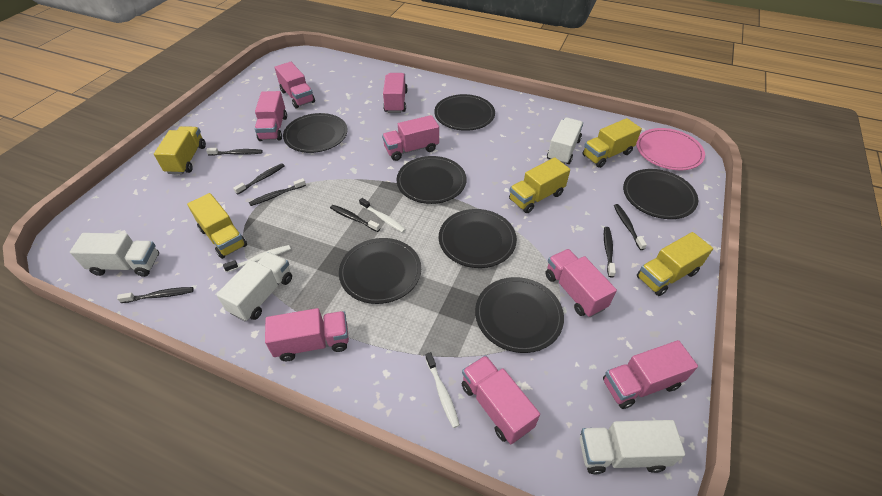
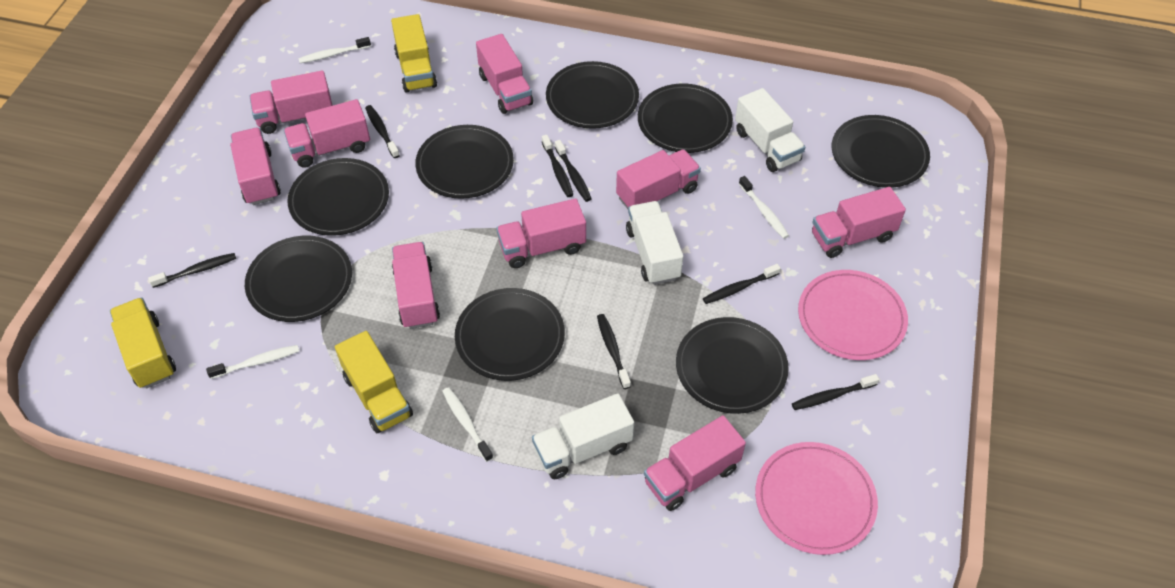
black plate: [283,113,348,153] [339,238,421,304] [397,156,467,204] [434,94,495,131] [439,209,517,268] [475,277,564,353] [623,169,698,219] = 7 -> [245,236,352,322] [287,158,389,236] [415,125,514,199] [455,288,565,381] [546,61,639,129] [638,84,733,153] [676,317,789,414] [832,115,930,188] = 8
pink plate: [636,128,705,170] = 1 -> [755,442,878,555] [798,270,908,360] = 2
pink truck: [255,91,287,141] [265,308,349,361] [275,62,315,109] [382,115,439,161] [383,73,408,113] [462,355,540,444] [546,249,617,317] [603,340,698,409] = 8 -> [230,128,281,205] [249,70,333,134] [283,99,370,168] [392,242,440,329] [476,34,533,114] [496,199,586,268] [616,149,701,209] [644,415,746,511] [812,187,906,258] = 9
white toothbrush: [223,245,291,272] [359,198,406,233] [425,352,460,428] = 3 -> [206,345,299,379] [298,37,371,63] [442,387,493,462] [739,176,789,239] = 4
white truck: [70,233,159,277] [216,252,292,321] [547,118,583,164] [580,420,685,475] = 4 -> [532,393,634,479] [626,201,683,285] [735,88,805,172] = 3
yellow truck: [154,126,206,174] [187,193,247,259] [509,157,570,213] [582,118,642,168] [637,232,713,296] = 5 -> [110,297,176,388] [335,331,413,433] [391,14,437,93] = 3

